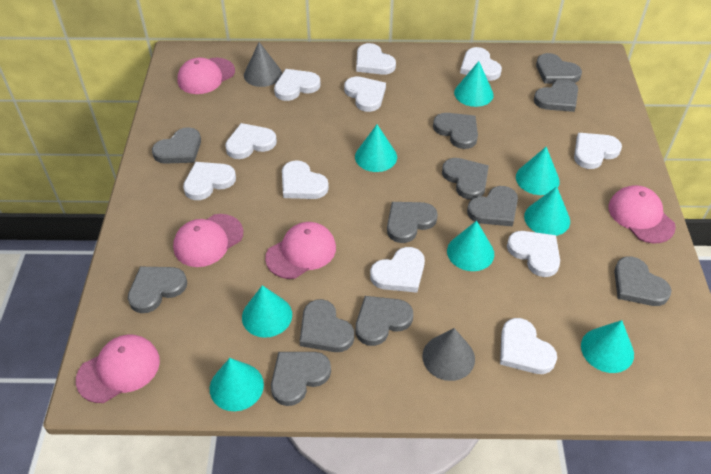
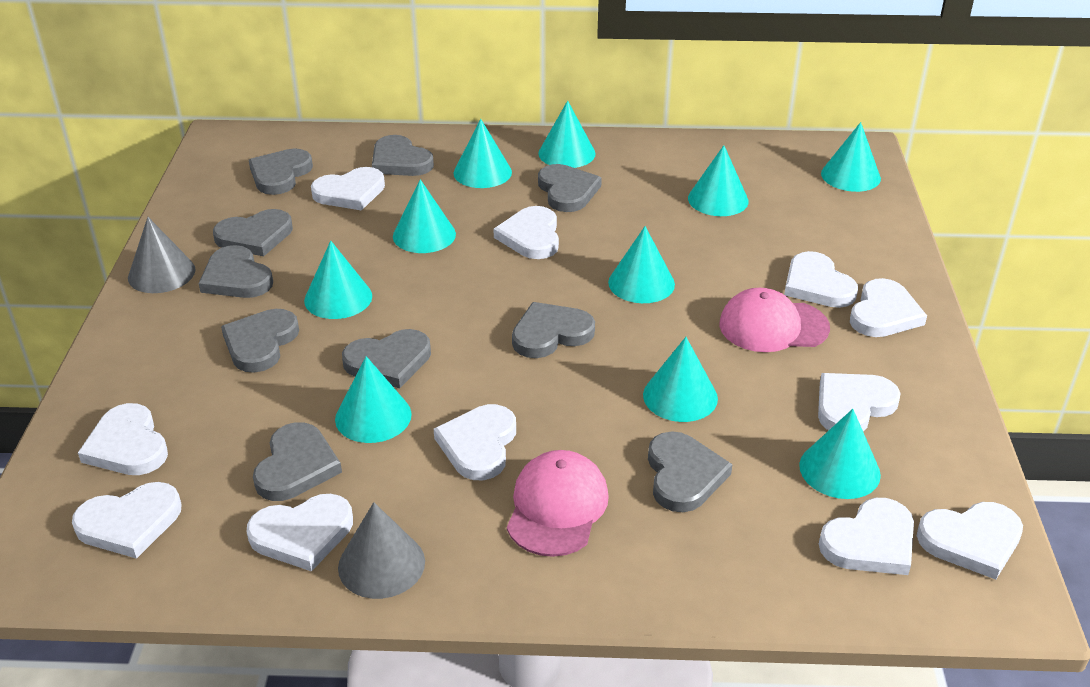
grey heart: [128,267,187,313] [152,127,201,164] [271,352,331,406] [300,299,354,352] [356,296,413,346] [387,202,438,243] [433,113,478,149] [442,158,489,200] [467,186,518,227] [534,79,578,112] [536,53,582,83] [614,256,672,306] = 12 -> [198,245,273,298] [213,209,293,256] [221,309,299,373] [249,148,313,195] [253,422,342,501] [342,329,431,388] [372,135,434,176] [512,302,595,358] [538,164,602,212] [648,431,733,512] = 10
pink cap: [76,334,160,403] [173,214,243,267] [177,57,235,94] [265,222,336,279] [608,185,676,244] = 5 -> [507,450,609,557] [720,288,830,352] = 2
turquoise cone: [210,358,264,411] [242,285,292,338] [355,124,397,172] [447,221,494,271] [454,61,494,107] [516,147,560,195] [524,187,570,236] [581,320,634,373] = 8 -> [304,241,372,319] [335,356,412,443] [393,179,456,253] [454,119,512,188] [538,100,596,168] [608,226,675,303] [643,337,718,422] [688,145,749,216] [799,409,881,499] [821,122,881,192] = 10

